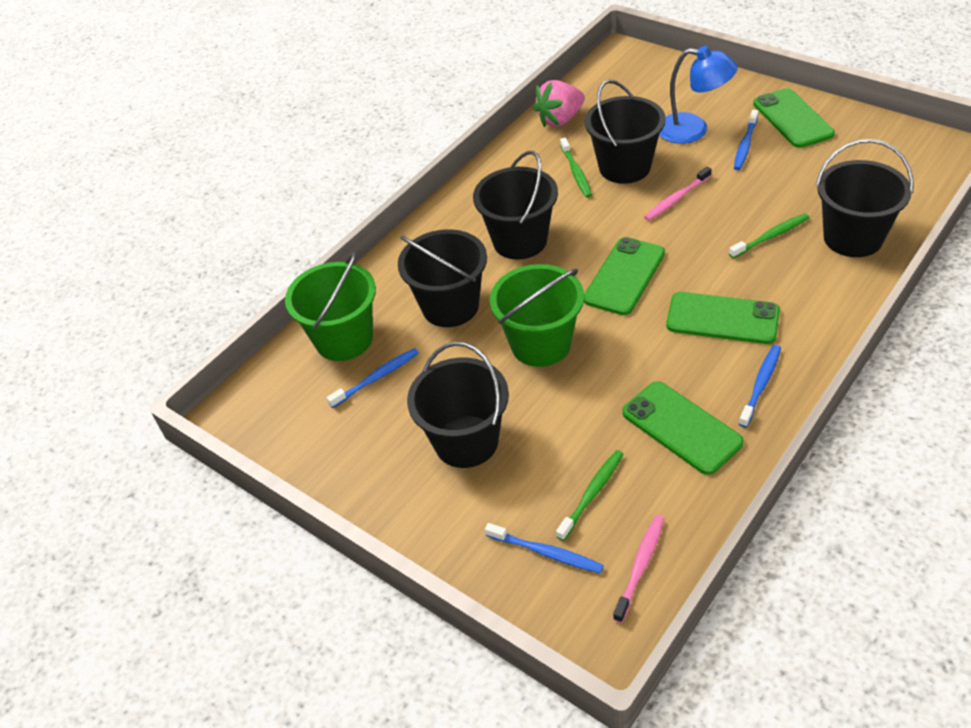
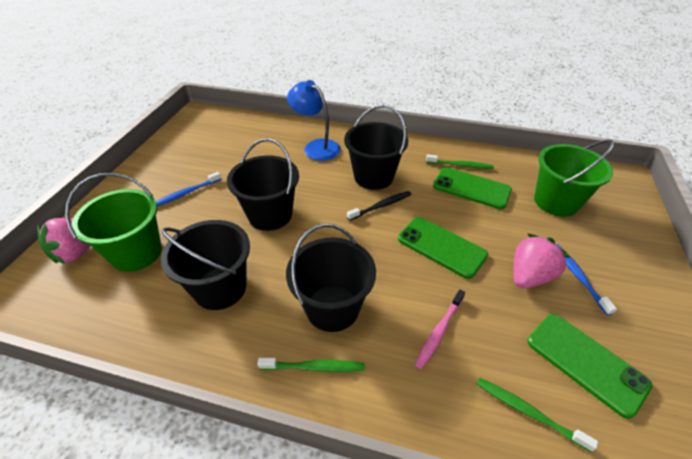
black bucket: [398,229,487,327] [407,342,509,468] [473,151,558,260] [585,80,666,184] [816,139,914,257] = 5 -> [161,220,250,310] [227,138,299,231] [286,223,376,332] [344,105,408,190] = 4
black toothbrush: none = 0 -> [347,191,412,221] = 1
blue toothbrush: [327,348,419,408] [485,523,604,573] [734,110,758,170] [739,345,781,428] = 4 -> [156,172,221,207] [556,244,617,316] = 2
green phone: [584,237,665,315] [622,381,743,475] [666,292,780,344] [753,88,835,148] = 4 -> [398,217,488,279] [433,167,512,209] [528,314,652,419] = 3
pink strawberry: [533,80,585,127] = 1 -> [37,218,91,264] [513,233,570,289] = 2
pink toothbrush: [613,515,664,623] [644,167,712,221] = 2 -> [415,289,465,369] = 1

